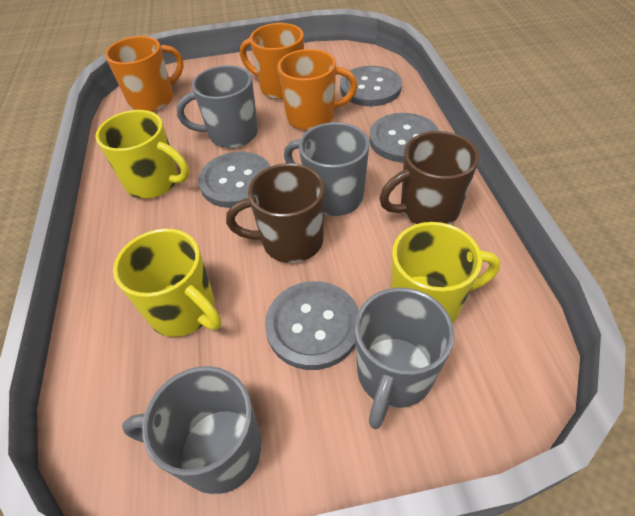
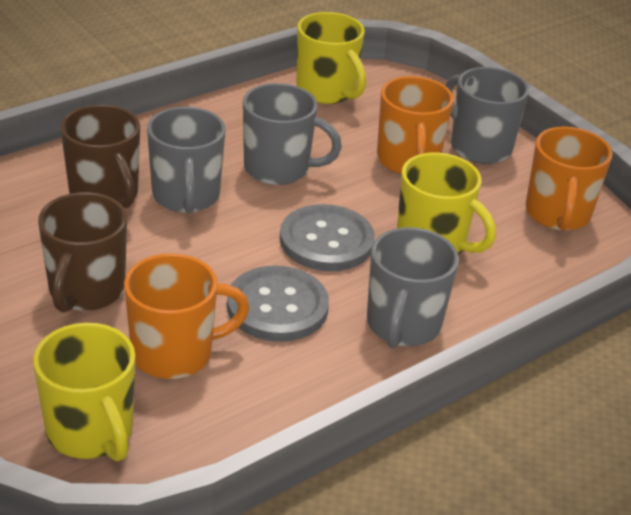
grey button: [198,152,271,208] [265,281,359,370] [340,66,402,106] [369,113,439,163] = 4 -> [227,265,329,342] [280,204,375,271] = 2

